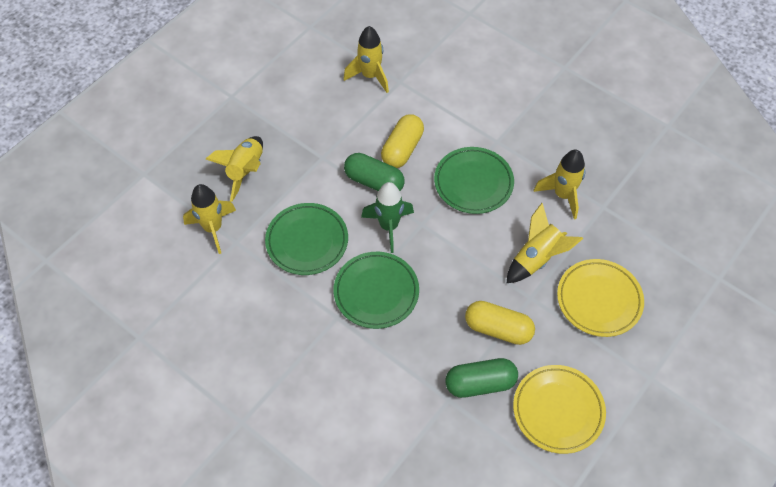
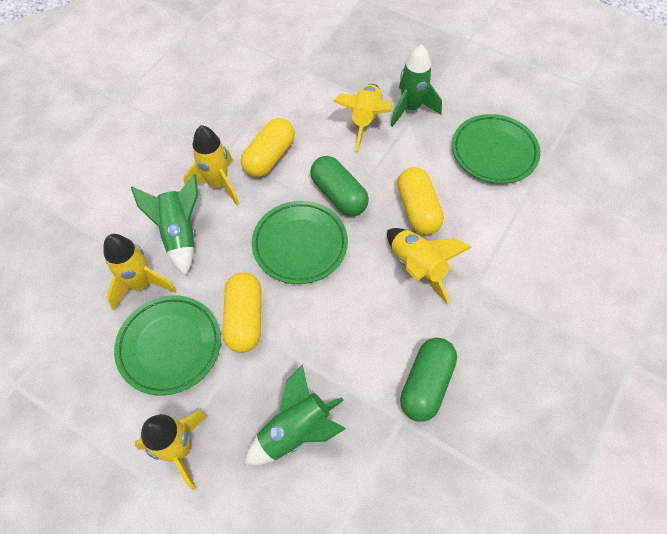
green rocket: [361,182,414,253] = 1 -> [131,174,198,276] [244,364,346,466] [391,44,442,127] = 3
yellow capsule: [381,114,424,168] [465,301,535,345] = 2 -> [223,272,261,353] [241,118,295,177] [398,167,444,235] = 3
yellow plate: [513,365,606,454] [557,259,644,337] = 2 -> none = 0

